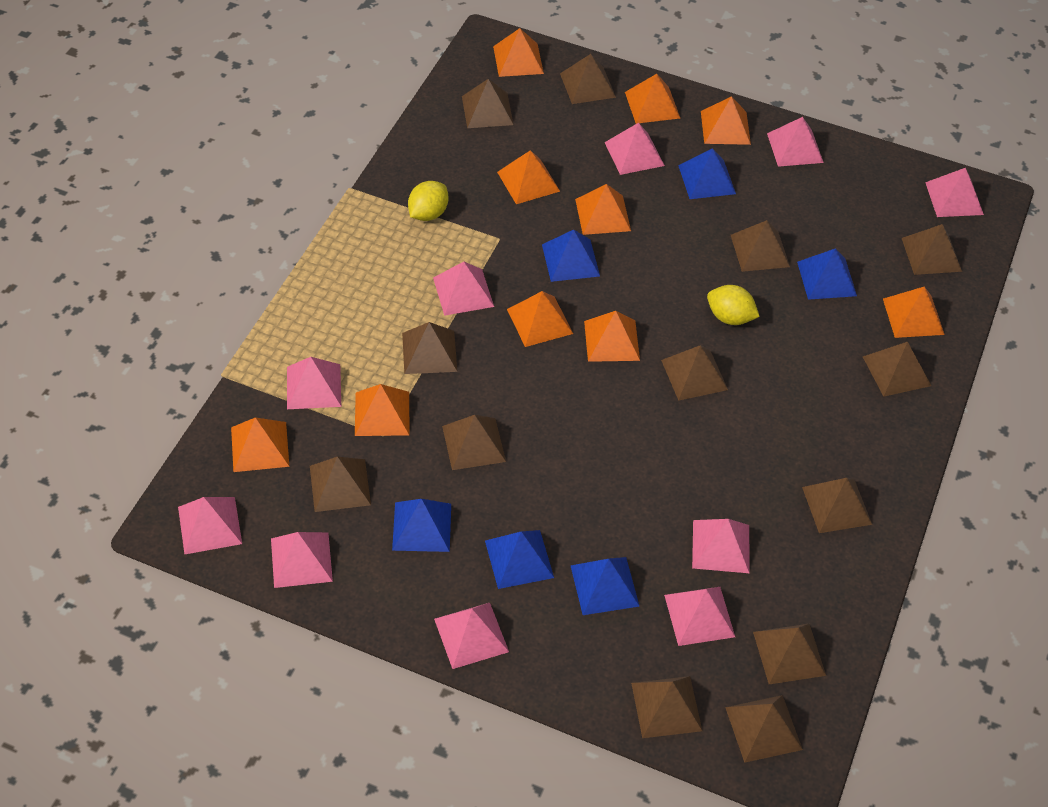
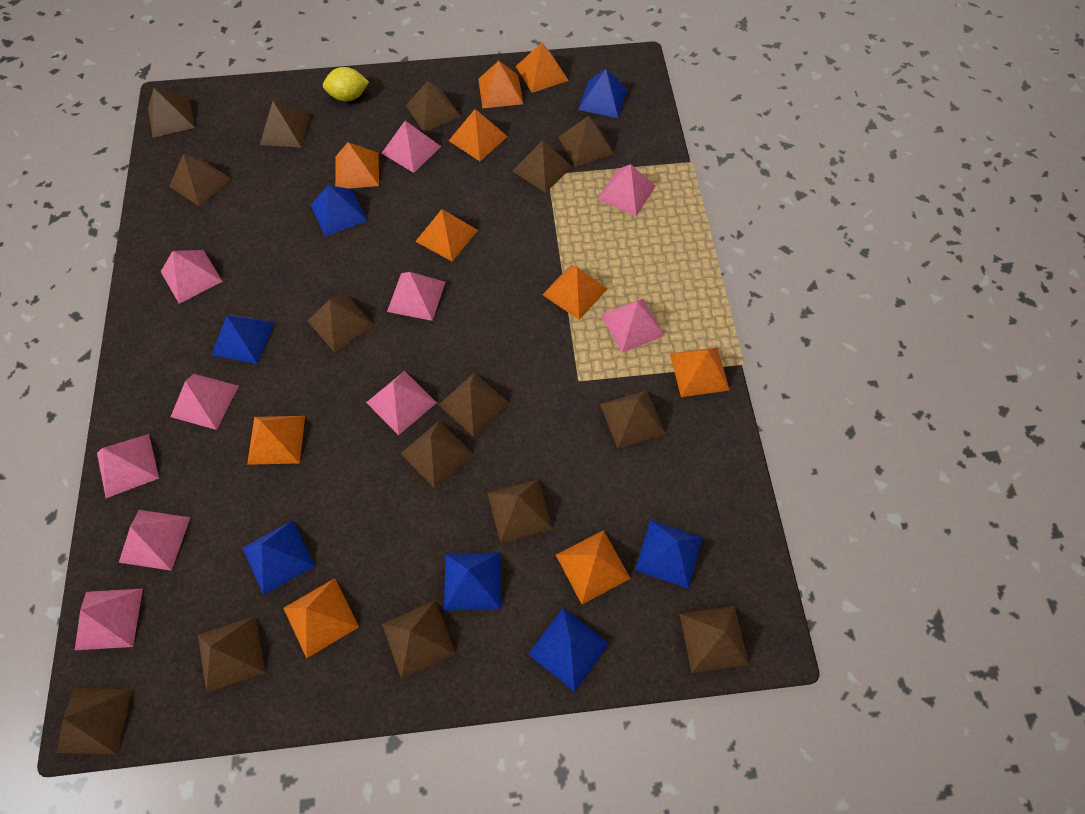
blue pyramid: [392,499,451,552] [485,530,554,589] [542,230,600,282] [570,557,639,615] [678,148,736,199] [797,248,857,300] = 6 -> [212,314,275,364] [243,520,315,595] [311,185,368,237] [444,553,501,610] [528,608,609,692] [578,69,627,118] [635,520,703,589] = 7
brown pyramid: [310,457,371,512] [402,322,457,374] [442,415,506,470] [462,79,514,128] [560,54,616,104] [631,676,702,738] [661,345,728,401] [725,695,803,763] [731,220,790,272] [753,624,826,684] [802,478,872,533] [863,342,931,397] [902,224,962,275] = 13 -> [56,688,132,755] [148,88,195,138] [169,154,231,207] [198,616,266,693] [260,101,310,148] [308,295,374,353] [382,600,456,679] [400,420,473,489] [405,81,461,132] [439,372,509,437] [487,479,553,543] [513,140,573,193] [558,116,614,167] [600,390,666,448] [680,606,749,673] = 15
yellow lemon: [408,181,448,221] [707,285,760,325] = 2 -> [323,67,369,101] = 1

